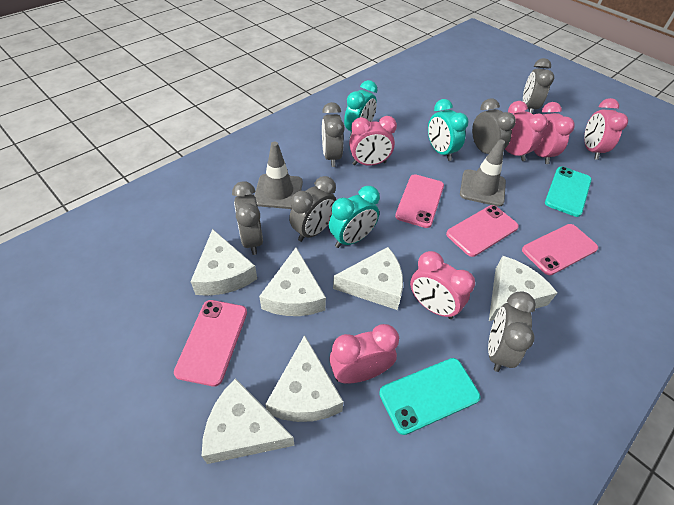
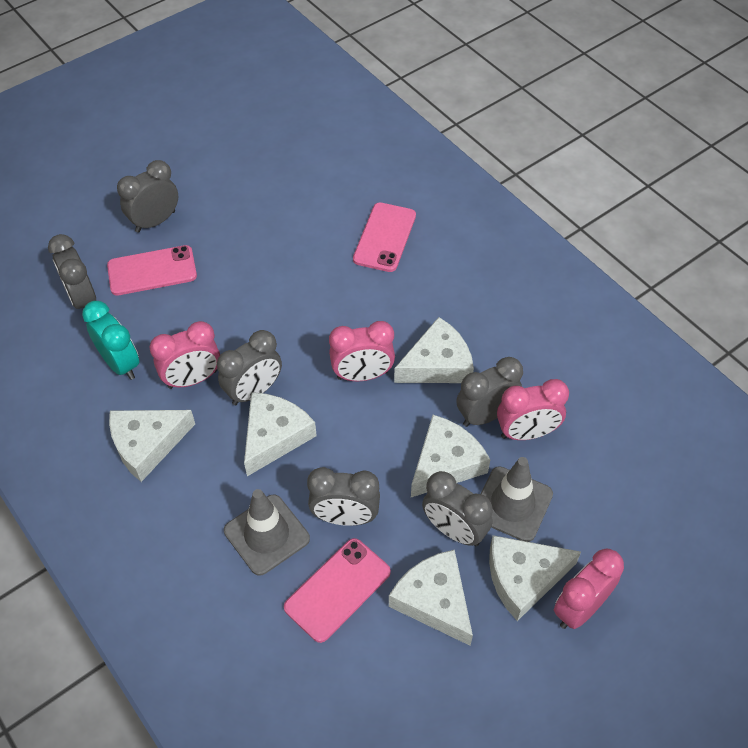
pink clock: [329,324,399,384] [349,116,397,165] [410,251,475,319] [505,101,548,161] [534,102,575,164] [584,98,628,160] = 6 -> [149,321,220,389] [329,321,395,381] [497,379,569,440] [554,548,624,629] = 4
pink phone: [174,300,247,387] [395,174,444,228] [446,205,519,257] [522,224,598,275] = 4 -> [107,245,197,296] [284,538,391,643] [353,202,416,272] = 3
turquoise clock: [329,186,380,248] [344,80,378,137] [428,99,468,161] = 3 -> [82,301,139,380] = 1
turquoise phone: [379,358,480,435] [545,167,592,217] = 2 -> none = 0

